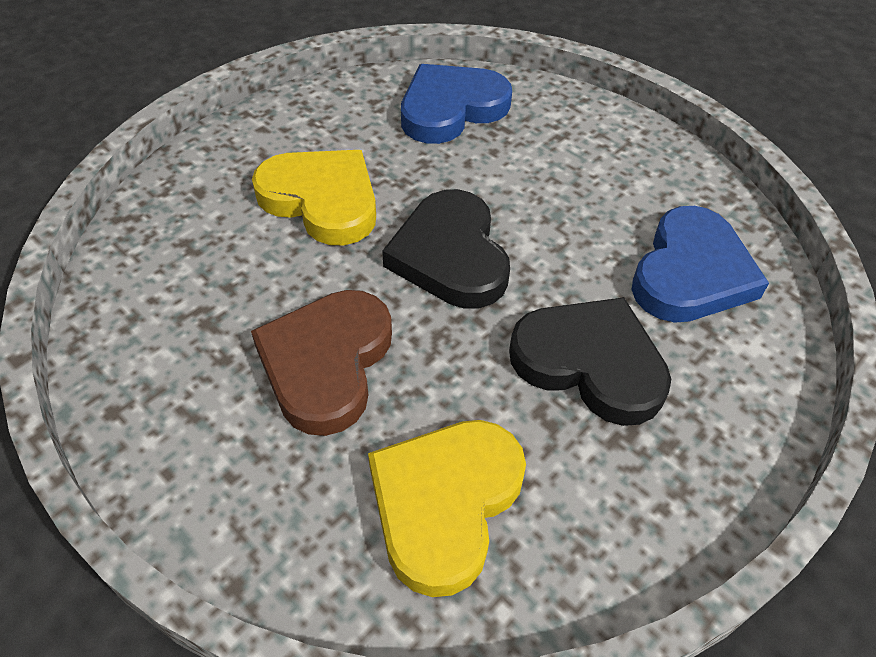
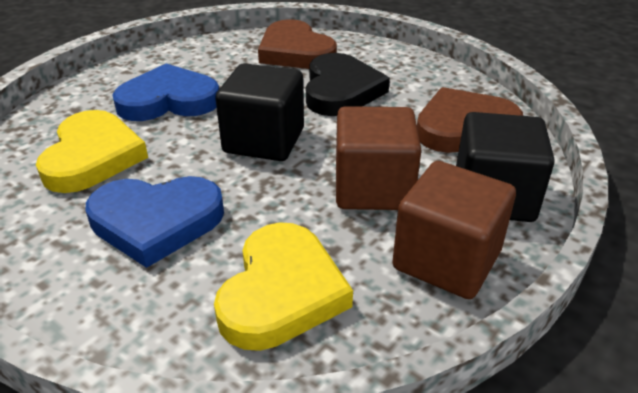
black cube: none = 0 -> [215,63,304,161] [456,112,555,222] = 2
black heart: [382,189,510,309] [509,297,671,426] = 2 -> [306,53,390,116] = 1
brown cube: none = 0 -> [336,106,421,210] [392,161,516,299] = 2
brown heart: [251,290,392,436] = 1 -> [258,19,337,69] [417,87,523,153] = 2

